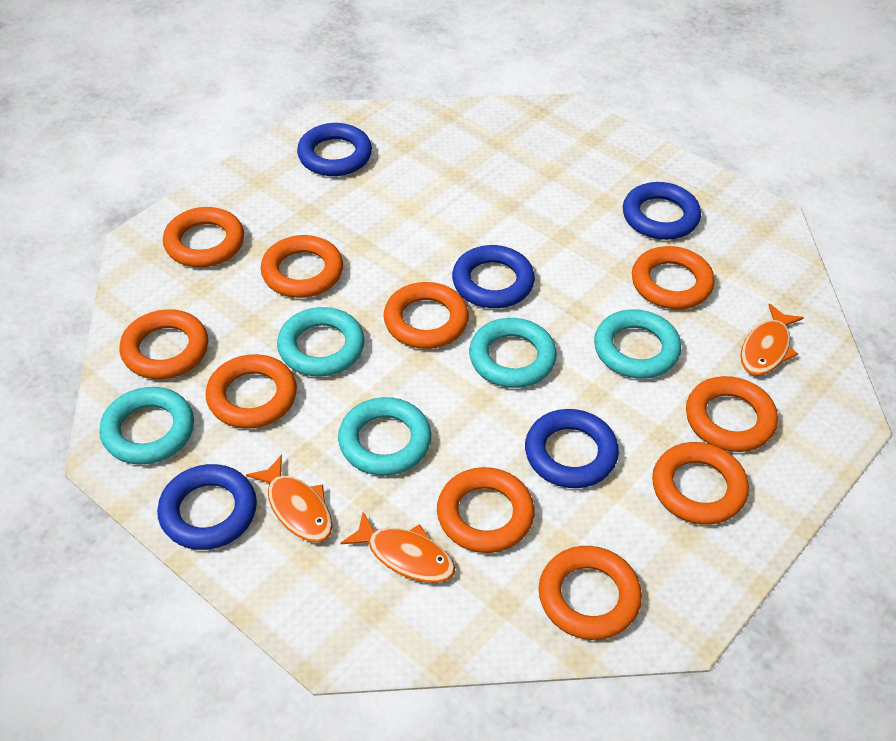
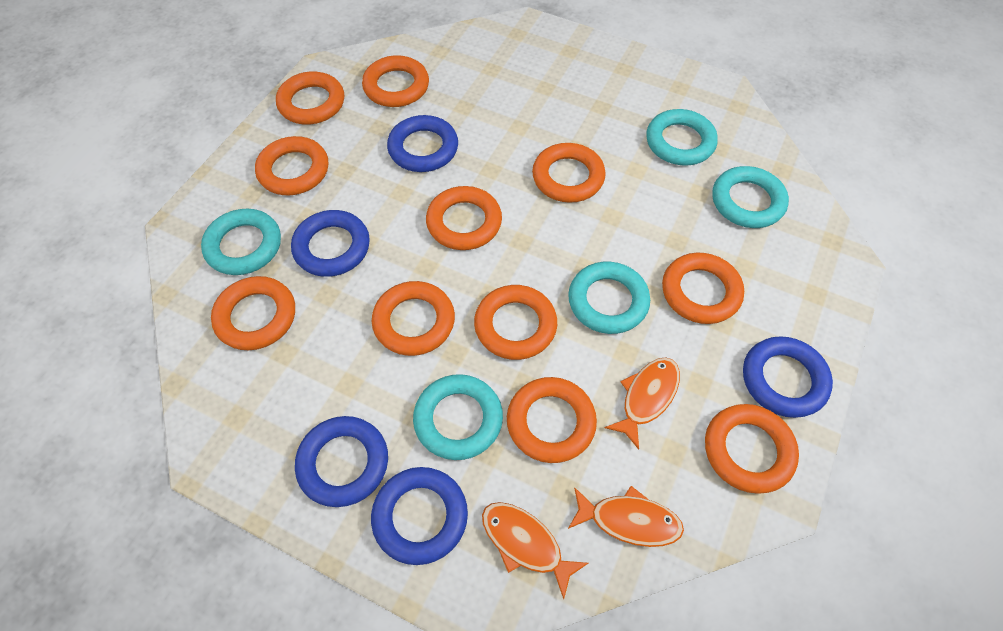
orange ring: [120,309,208,379] [163,207,244,267] [205,354,297,429] [261,235,343,298] [383,282,469,349] [437,467,535,553] [538,546,642,640] [632,246,715,309] [652,442,749,525] [686,376,778,452] = 10 -> [211,276,295,350] [255,136,328,195] [276,71,344,124] [362,55,429,107] [372,281,455,356] [426,186,502,250] [474,285,557,360] [507,377,597,463] [532,143,606,203] [662,252,744,324] [705,404,799,494] = 11

